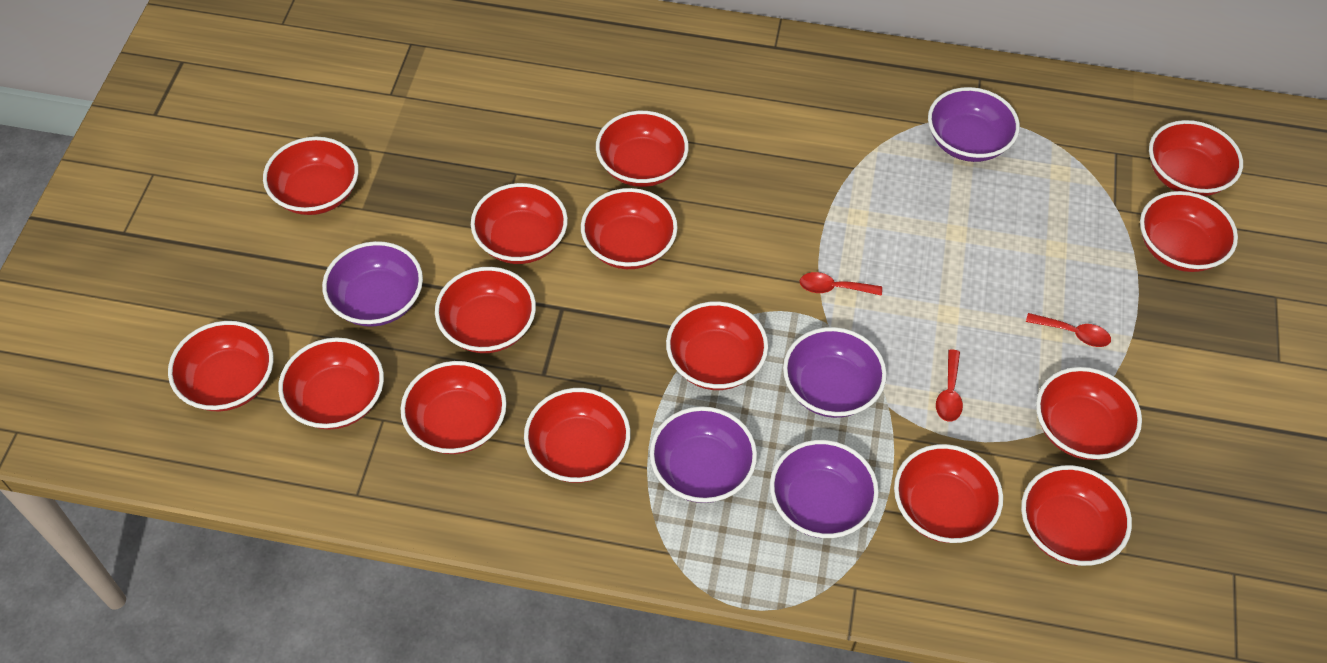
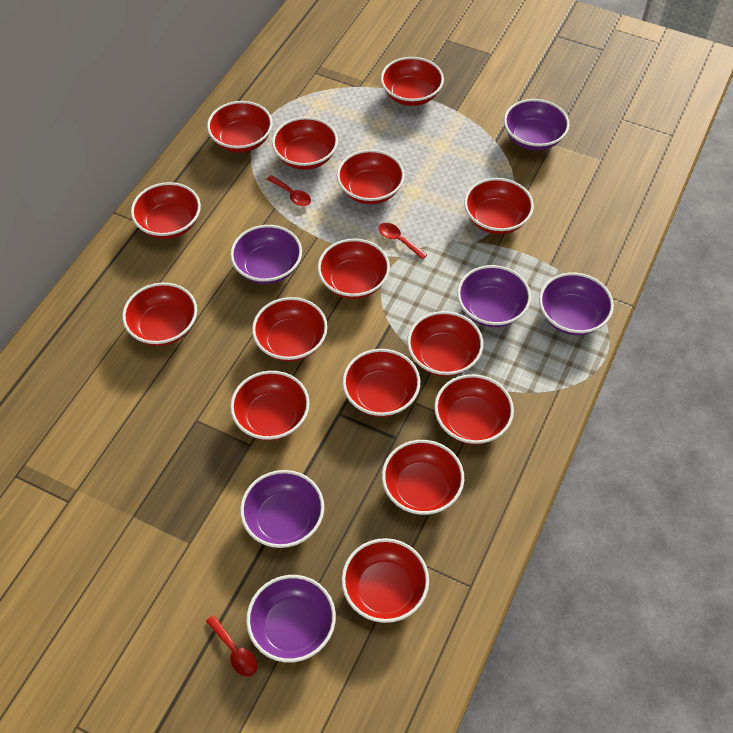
purple bowl: [322,241,423,327] [650,406,757,503] [770,440,879,538] [783,327,887,418] [928,87,1020,162] = 5 -> [230,225,302,284] [240,470,324,548] [246,575,336,662] [457,265,531,327] [504,99,570,151] [539,273,614,335] = 6

